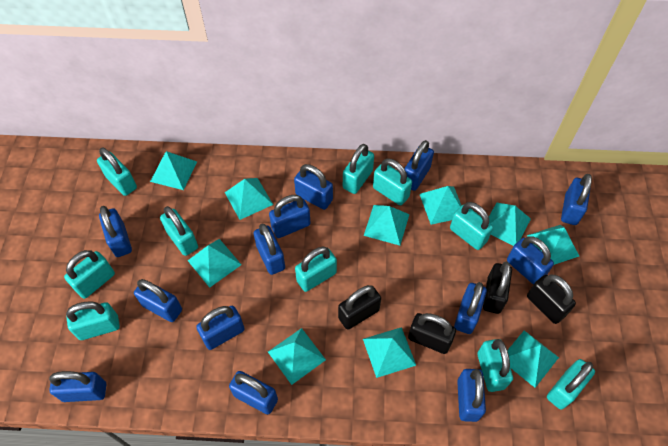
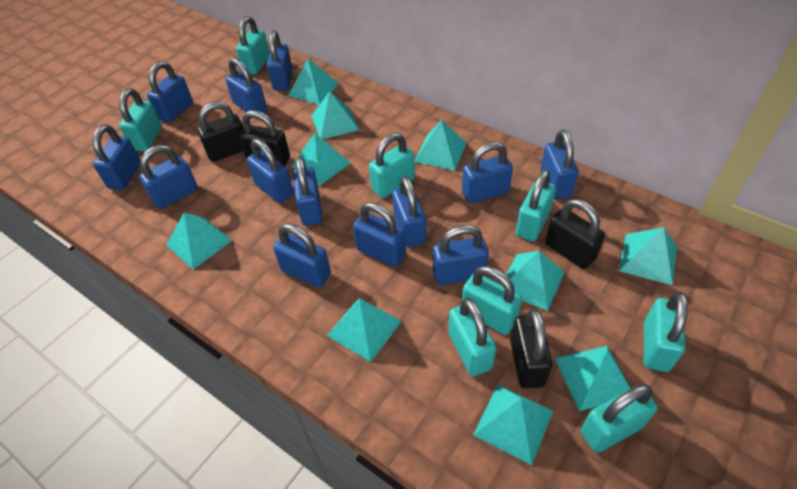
turquoise padlock: [64,250,115,299] [66,302,120,340] [97,147,137,196] [160,206,198,256] [295,246,337,292] [343,144,374,194] [373,158,412,205] [450,202,493,250] [477,339,513,392] [547,359,595,410] = 10 -> [119,88,162,151] [236,16,270,75] [369,133,415,198] [448,298,496,376] [462,266,522,335] [516,170,556,241] [581,384,658,453] [644,292,688,372] = 8

